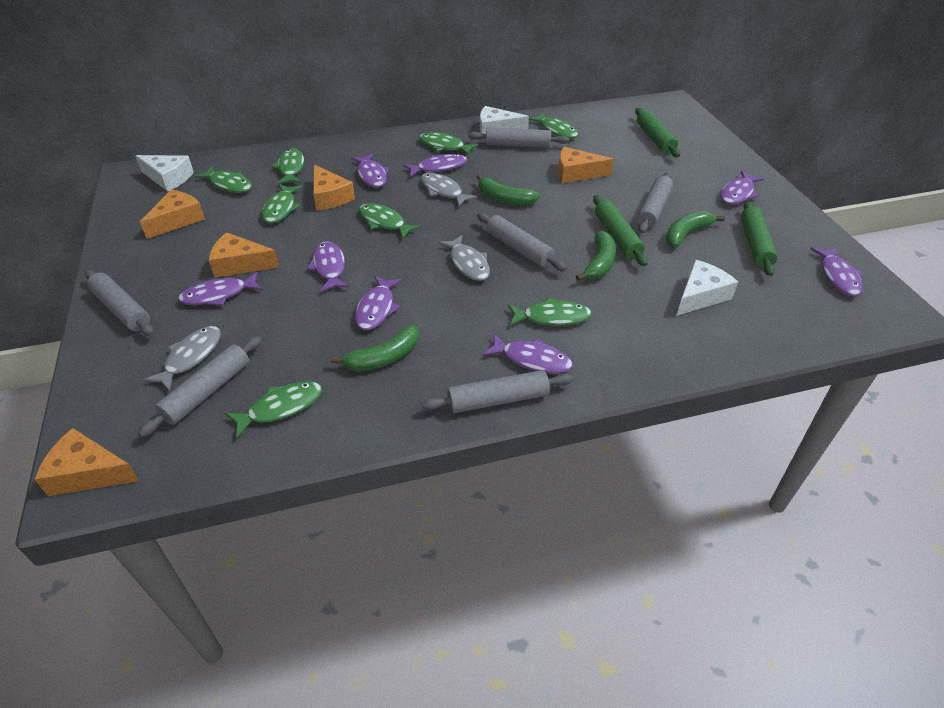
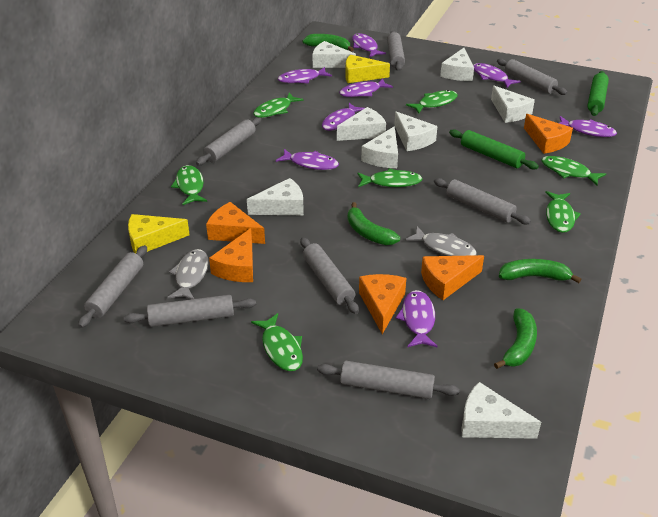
green fish: [194,166,252,193] [225,381,322,438] [262,184,302,223] [272,148,304,184] [359,203,421,239] [419,132,478,155] [508,298,592,326] [529,112,578,139] = 8 -> [171,165,207,205] [251,313,303,371] [253,93,304,118] [357,168,423,187] [406,90,458,114] [541,156,606,185] [545,191,581,233] = 7
green rolling pin: [593,195,648,266] [635,108,680,157] [741,201,777,276] = 3 -> [449,129,539,169] [587,71,609,116] = 2
grey fish: [143,326,221,392] [421,173,477,206] [438,235,490,281] = 3 -> [167,249,209,299] [405,226,477,256] = 2
grey rolling pin: [85,270,154,336] [138,336,262,437] [421,370,573,413] [468,127,569,148] [477,213,567,271] [637,172,673,233] = 6 -> [78,245,147,328] [124,295,256,327] [196,117,261,165] [300,237,359,314] [317,361,459,399] [387,31,405,71] [434,178,531,224] [497,59,567,95] = 8
white cheese: [135,155,194,192] [480,106,529,134] [676,260,738,316] = 3 -> [247,178,304,215] [313,41,356,68] [337,107,386,141] [361,126,398,168] [394,111,437,151] [440,48,474,81] [461,382,541,439] [491,85,535,123] = 8
yellow cheese: none = 0 -> [128,214,190,253] [345,55,390,83] = 2

